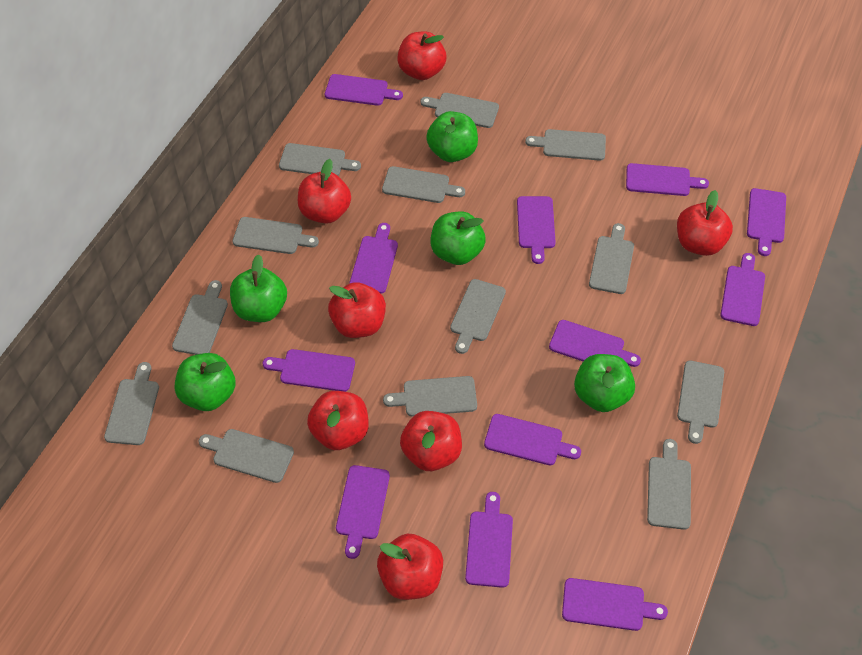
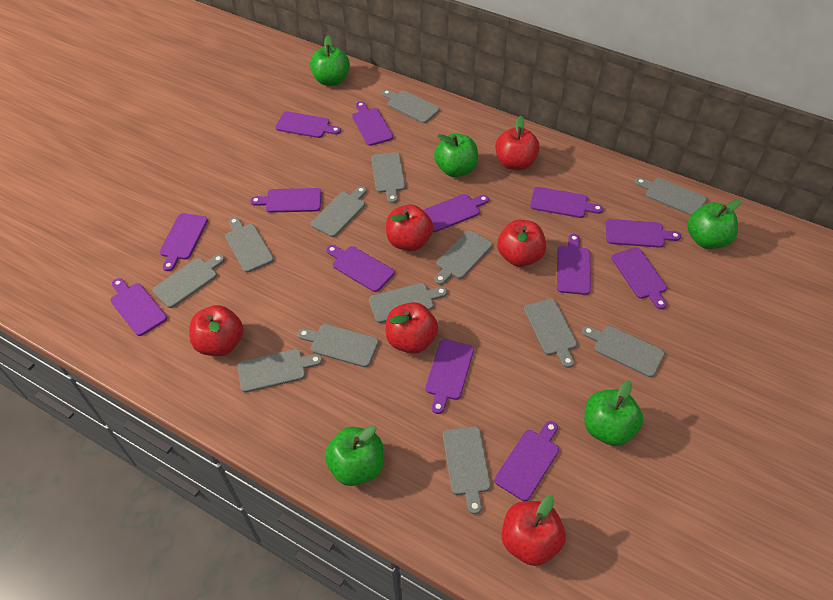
purple cutting board: [263,349,355,392] [325,74,403,106] [336,465,390,559] [349,223,398,294] [465,492,513,588] [484,414,581,465] [517,196,556,264] [549,320,641,367] [562,578,668,631] [626,163,709,196] [720,253,765,326] [747,188,786,256] = 12 -> [110,278,167,336] [160,213,208,271] [250,188,322,213] [276,111,341,138] [326,245,395,292] [352,101,393,146] [423,194,489,232] [425,339,474,414] [494,421,559,501] [530,187,603,218] [557,234,591,295] [606,219,681,248] [612,247,667,309] = 13
red apple: [298,159,351,224] [307,391,369,450] [328,282,386,338] [377,534,443,600] [397,31,446,80] [400,411,462,471] [677,190,733,256] = 7 -> [189,305,243,356] [386,205,433,251] [386,302,438,354] [495,116,540,170] [497,220,546,267] [501,495,566,566] = 6

